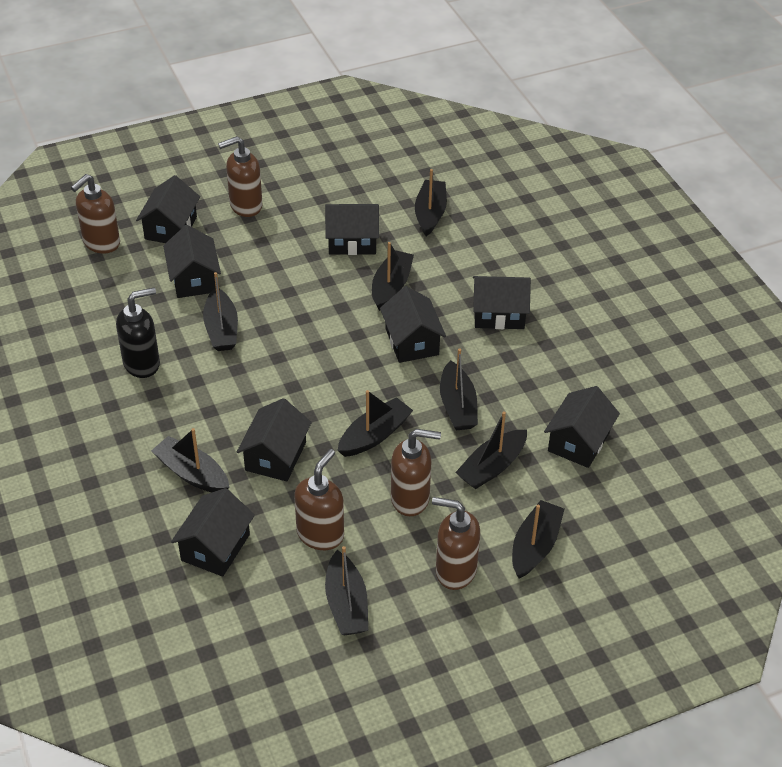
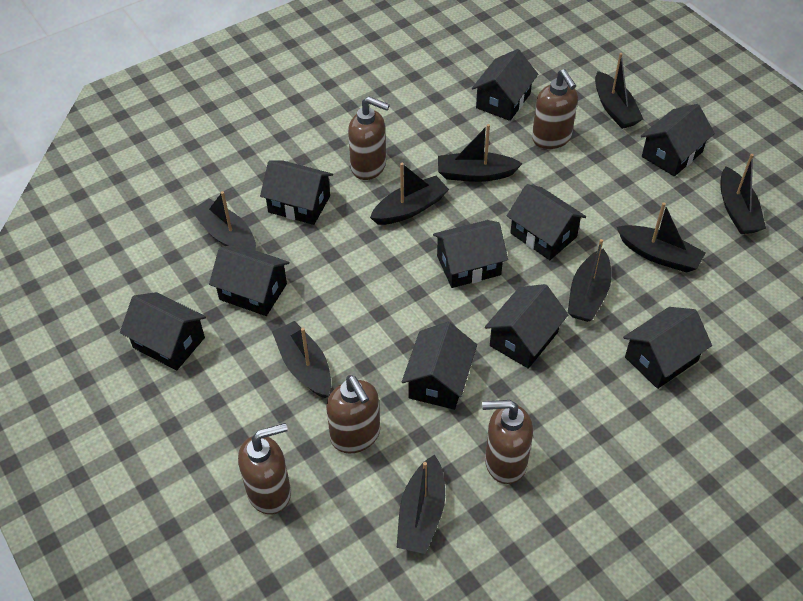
black house: [136,175,200,243] [163,225,221,298] [171,488,255,577] [237,398,312,482] [325,204,379,255] [380,286,446,363] [473,276,531,329] [544,386,620,468] = 8 -> [120,292,206,370] [209,244,289,316] [260,160,333,225] [402,322,477,410] [433,220,508,288] [472,49,538,121] [485,284,569,369] [507,184,586,260] [623,307,712,389] [640,104,715,177] = 10
black soap dispenser: [116,288,160,378] = 1 -> none = 0

